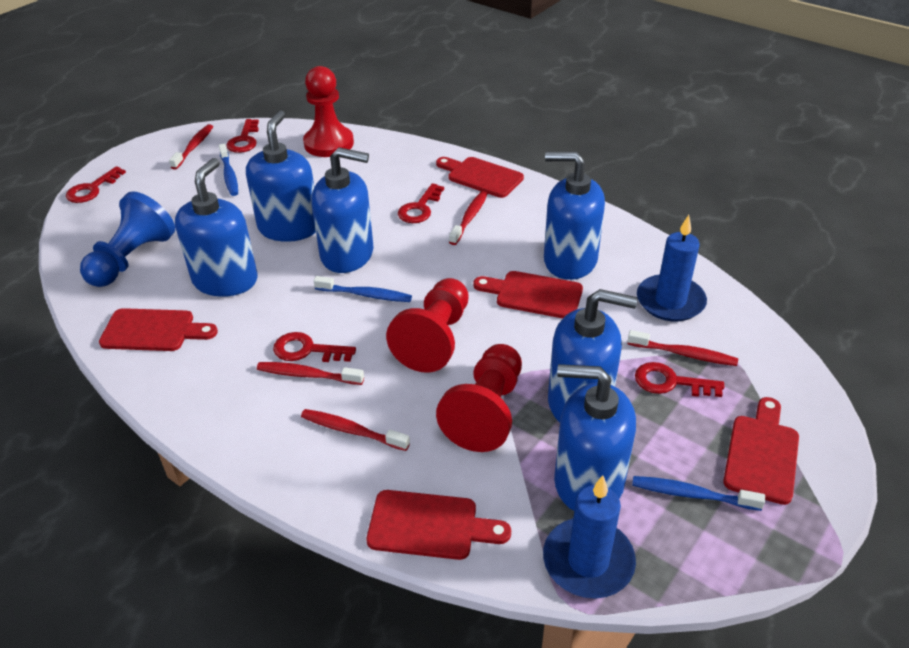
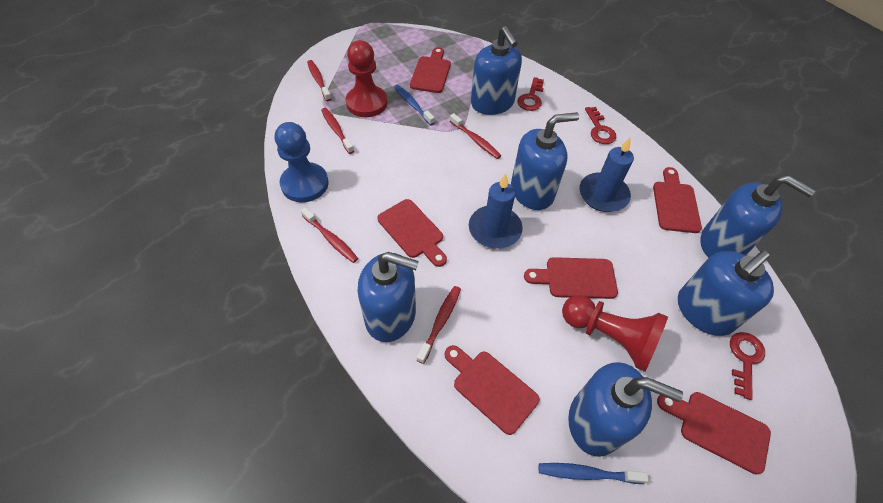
blue toothbrush: [219,144,238,196] [314,276,412,302] [632,476,765,511] = 3 -> [394,85,435,125] [539,463,649,484] = 2
red cutting board: [99,308,218,351] [366,490,511,560] [436,157,524,198] [473,271,583,318] [723,397,799,505] = 5 -> [378,199,447,267] [410,47,451,93] [445,345,539,435] [524,257,618,299] [653,167,702,233] [657,392,771,474] = 6
red key: [66,166,126,203] [226,119,259,153] [273,332,356,362] [398,183,444,223] [635,362,724,397] = 5 -> [517,77,544,111] [585,107,617,144] [730,332,765,400] = 3
red pawn: [303,66,354,157] [386,278,469,373] [436,344,522,452] = 3 -> [346,40,388,117] [562,295,668,372] = 2

